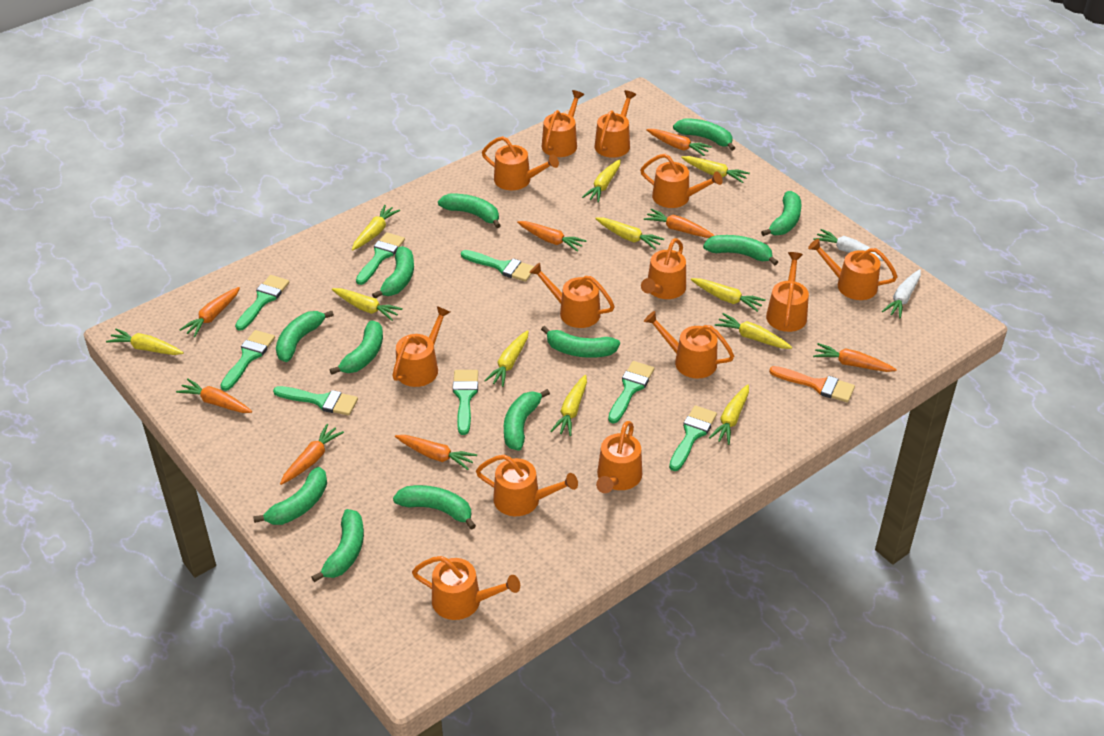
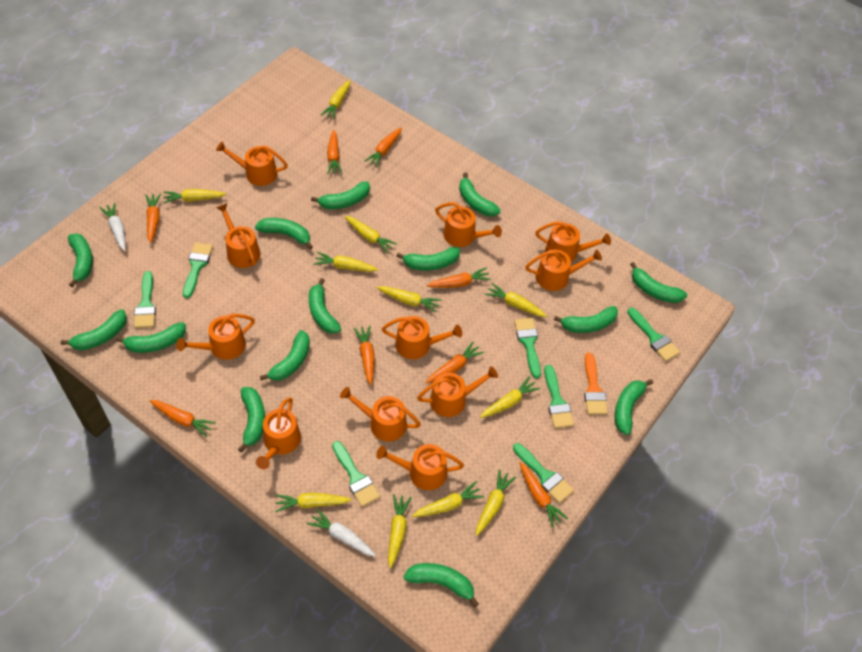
green banana: [253,467,327,525] [276,311,334,362] [311,509,364,583] [330,320,383,375] [372,246,414,298] [393,485,476,530] [438,193,501,228] [504,389,550,451] [541,326,620,358] [673,118,735,151] [703,235,778,265] [761,191,801,236] = 12 -> [61,309,127,350] [68,233,93,287] [116,322,186,353] [238,387,265,452] [255,218,313,249] [260,330,310,381] [309,278,341,334] [311,181,370,209] [396,247,460,270] [404,563,479,608] [459,173,501,216] [554,306,618,333] [615,379,653,435] [630,262,687,303] = 14
green brush: [220,330,275,391] [235,275,289,331] [273,386,358,416] [356,232,405,285] [453,370,478,435] [461,250,534,282] [608,361,654,423] [669,405,717,471] = 8 -> [134,271,156,328] [183,243,213,298] [332,441,380,507] [513,443,574,503] [514,318,541,378] [544,365,574,428] [627,308,680,362] = 7
orange watering can: [392,306,450,387] [412,556,520,620] [476,455,578,516] [482,136,559,190] [529,263,615,328] [542,90,584,157] [594,90,636,158] [596,421,642,493] [640,154,723,208] [641,238,686,299] [644,311,734,379] [766,252,809,332] [808,238,898,300] = 13 -> [177,314,255,360] [216,141,288,186] [216,203,260,268] [256,397,301,469] [340,387,421,441] [376,444,464,490] [382,316,462,359] [417,366,498,417] [435,202,502,247] [525,249,602,291] [535,221,611,262] = 11

